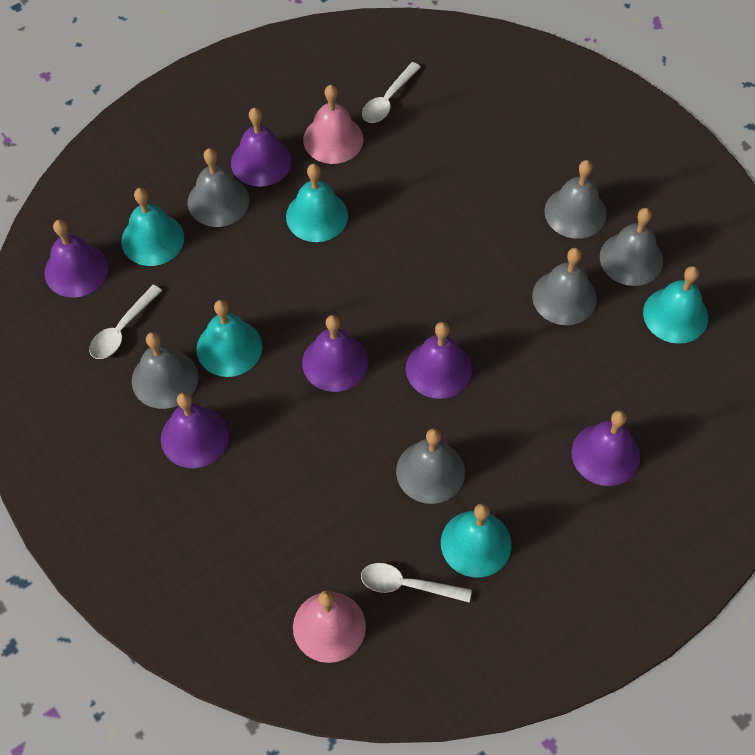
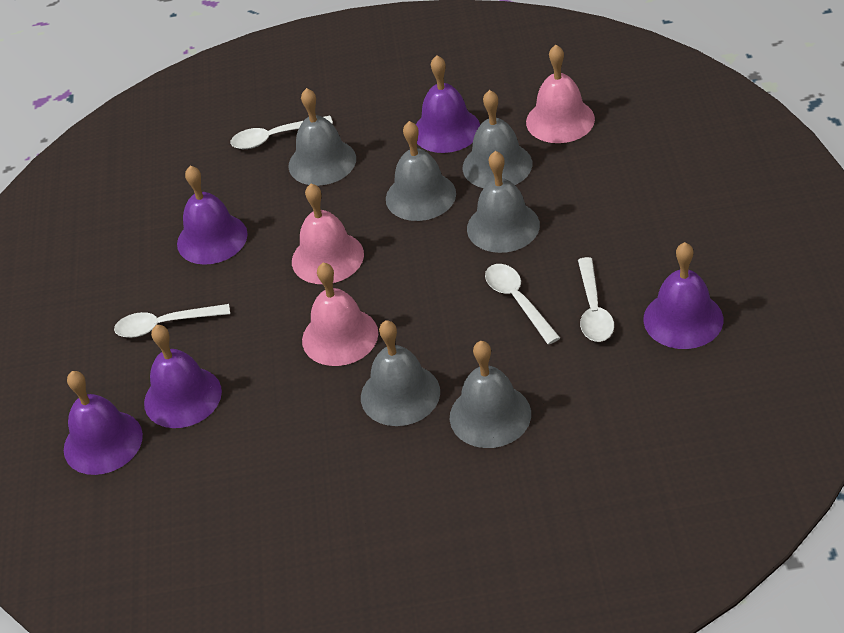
pink bell: [293,590,366,663] [303,85,363,164] = 2 -> [292,184,364,284] [302,263,378,366] [526,45,595,143] = 3
purple bell: [44,219,108,298] [161,392,229,468] [231,108,292,187] [302,315,368,392] [406,322,472,399] [572,410,640,486] = 6 -> [64,371,143,475] [144,325,222,428] [177,166,248,265] [416,55,480,153] [643,242,723,349] = 5
turquoise bell: [121,188,184,266] [197,300,262,377] [286,164,348,242] [441,503,512,577] [643,266,708,344] = 5 -> none = 0
white spoon: [89,285,162,359] [361,563,472,603] [362,62,421,123] = 3 -> [114,304,230,338] [231,116,333,149] [485,264,560,345] [578,257,614,342] = 4

